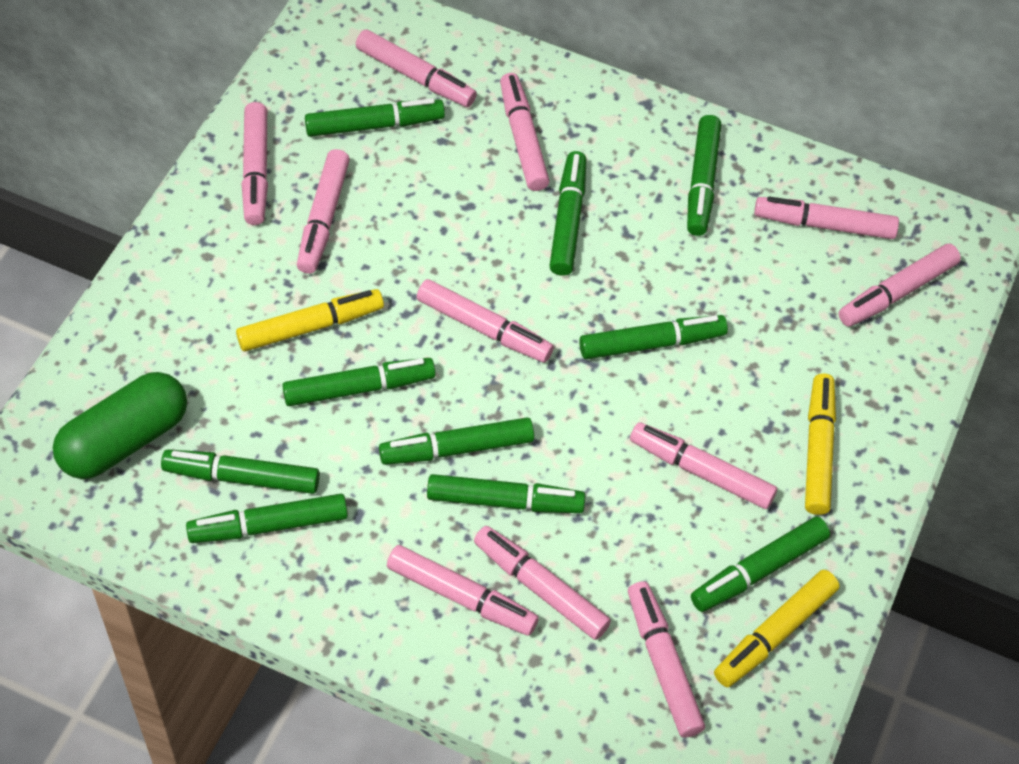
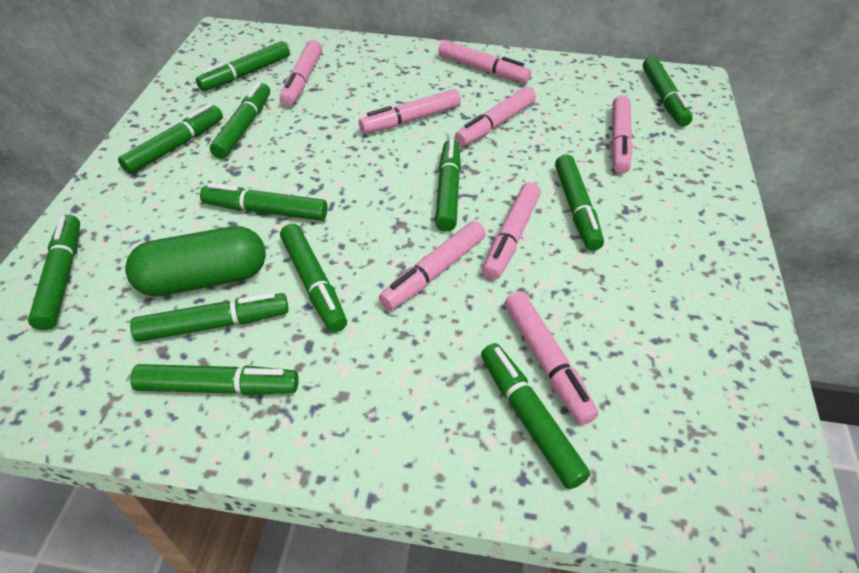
green marker: [161,450,320,494] [186,494,348,543] [282,358,436,406] [305,98,445,137] [379,418,534,465] [427,474,585,513] [549,151,586,276] [579,315,728,359] [687,115,721,236] [691,517,830,612] = 10 -> [28,215,80,330] [118,104,223,174] [130,293,289,342] [130,364,299,395] [196,41,290,91] [200,183,327,221] [210,82,270,159] [280,224,347,332] [435,139,461,232] [481,343,590,489] [555,154,604,251] [643,57,693,127] = 12
pink marker: [242,102,268,225] [297,149,350,274] [356,29,477,107] [387,545,539,636] [417,279,554,362] [474,526,611,640] [500,73,550,191] [628,581,705,738] [630,422,777,509] [754,196,899,239] [838,243,961,327] = 11 -> [280,40,322,107] [359,89,461,134] [379,221,486,310] [438,40,531,83] [455,87,536,146] [483,182,541,280] [505,292,598,425] [611,95,633,174] = 8
yellow marker: [236,289,384,351] [714,570,840,687] [805,374,836,515] = 3 -> none = 0

